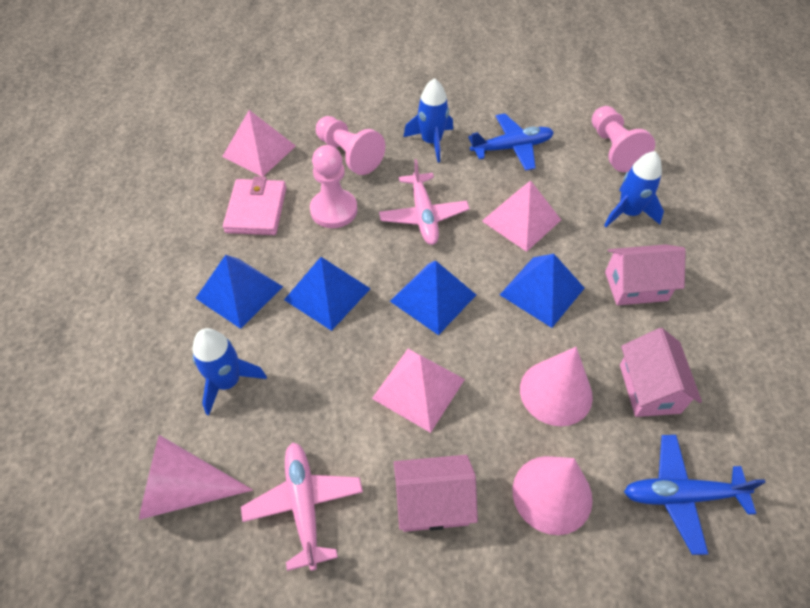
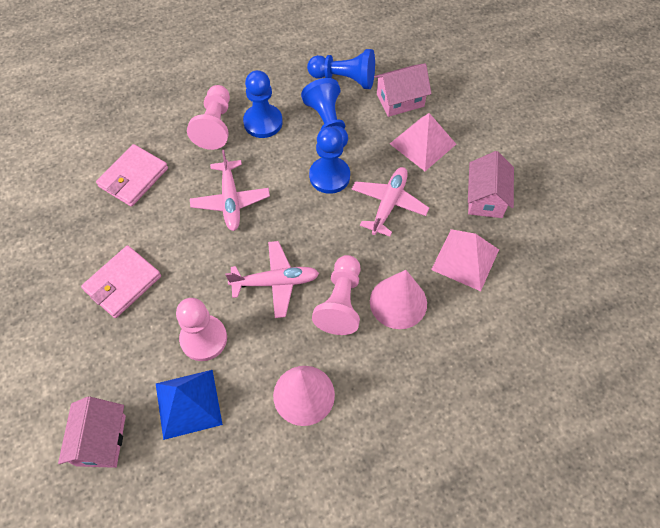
blue pawn: none = 0 -> [243,70,283,138] [301,78,348,147] [307,49,375,89] [309,127,350,194] = 4
blue plane: [468,113,554,171] [624,435,766,555] = 2 -> none = 0
blue pyramid: [196,255,283,329] [284,257,371,331] [390,261,476,335] [500,254,584,328] = 4 -> [156,370,223,440] = 1
blue rocket: [192,328,267,416] [404,78,453,162] [604,151,664,227] = 3 -> none = 0
pink cone: [139,435,253,520] [513,456,593,535] [520,347,593,426] = 3 -> [273,366,335,426] [370,270,427,329] = 2
pink plane: [241,443,363,571] [379,159,469,245] = 2 -> [190,150,270,231] [225,241,319,318] [352,167,429,237] = 3
pink pyramid: [222,110,296,177] [372,349,465,433] [482,180,561,252] = 3 -> [390,113,456,171] [431,229,499,291] = 2
pink wallet: [223,176,286,235] = 1 -> [81,245,161,318] [96,144,168,207] = 2

